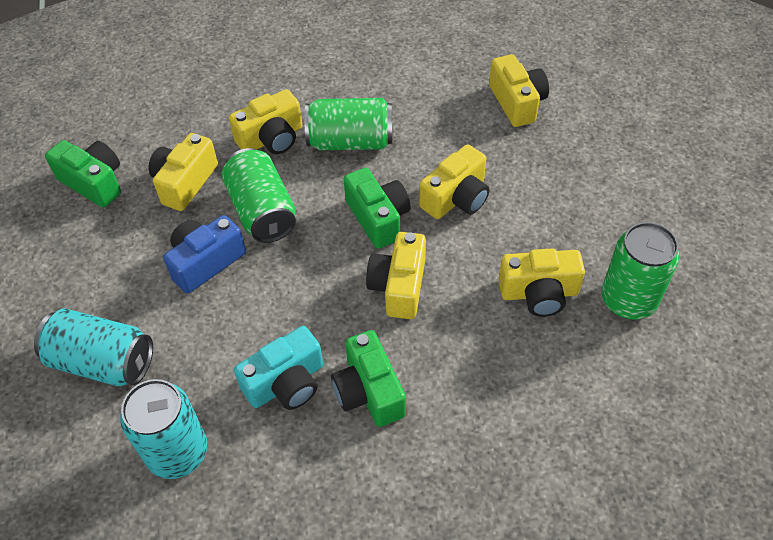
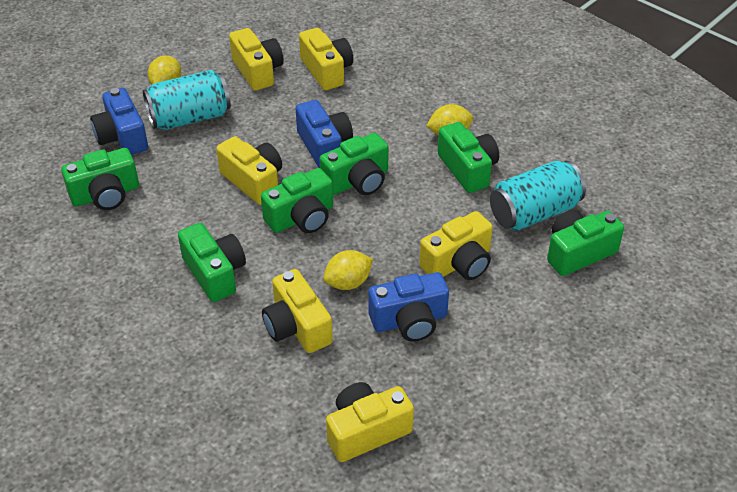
blue camera: [163,215,246,294] = 1 -> [90,88,148,155] [296,100,353,168] [369,272,449,342] = 3
green camera: [45,140,121,208] [331,330,406,427] [343,168,411,249] = 3 -> [61,148,139,210] [178,223,246,302] [261,168,333,233] [320,133,389,195] [437,122,499,193] [547,210,624,276] = 6
green can: [221,148,296,243] [304,98,392,150] [601,222,680,320] = 3 -> none = 0
turquoise camera: [234,326,323,410] = 1 -> none = 0
yellow lemon: none = 0 -> [148,55,181,85] [323,250,373,290] [426,104,473,136] = 3

